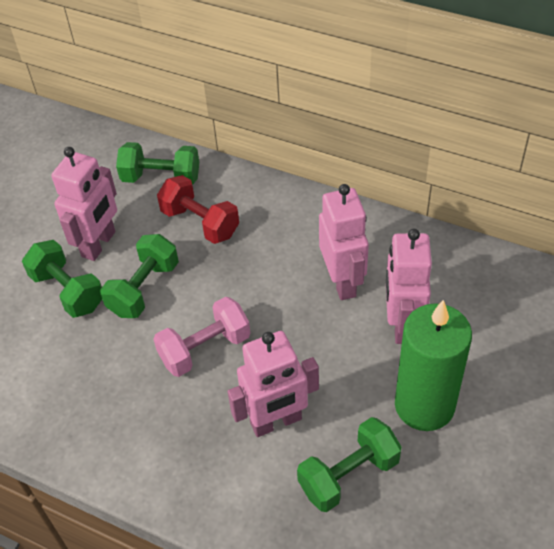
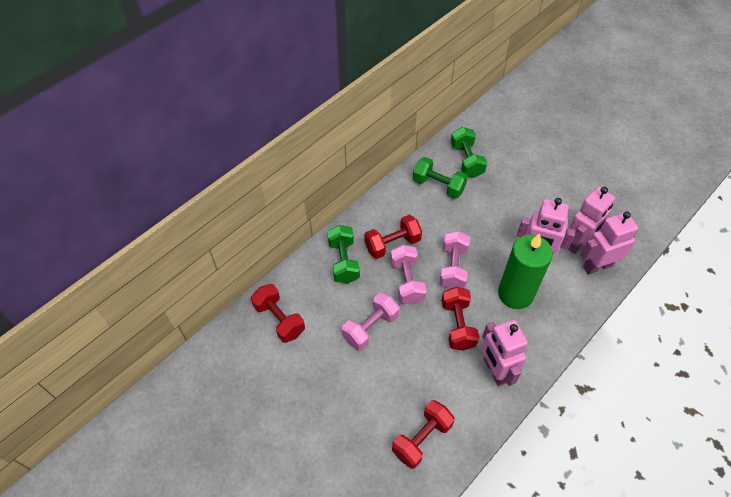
green dumbbell: [22,240,102,318] [100,234,179,318] [116,142,199,185] [297,417,402,512] = 4 -> [327,225,360,284] [413,157,468,199] [450,127,487,178] = 3
pink dumbbell: [154,297,250,377] = 1 -> [342,292,399,351] [390,245,427,305] [439,231,470,289] = 3
red dumbbell: [157,175,239,244] = 1 -> [251,284,305,343] [364,215,422,259] [392,400,455,469] [442,287,479,351] = 4

